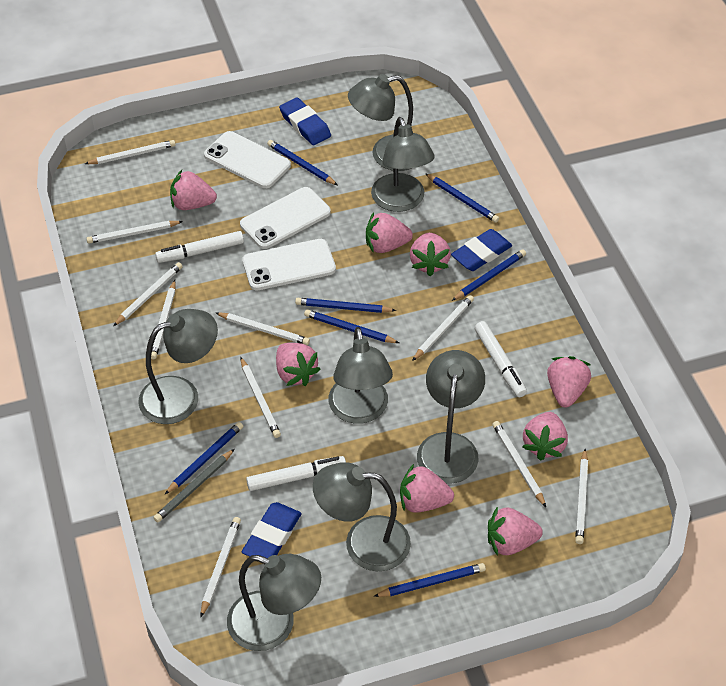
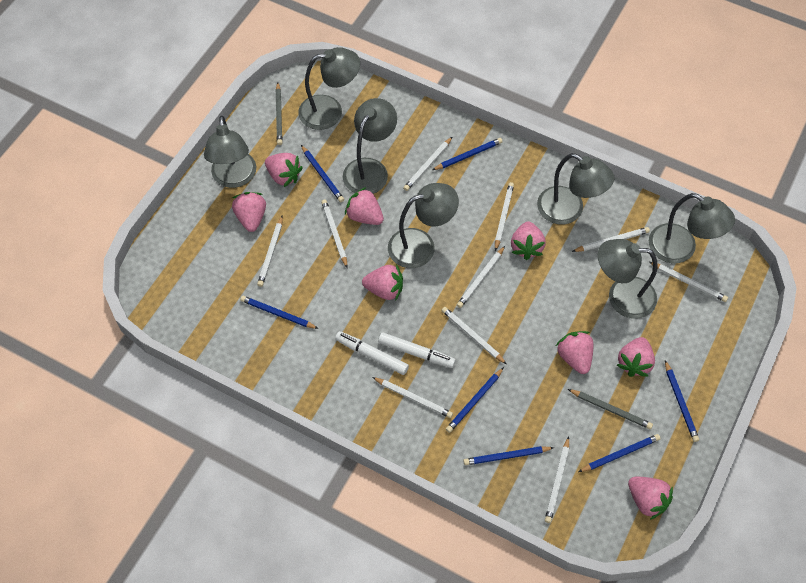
blue eraser: [242,502,302,559] [279,97,331,145] [451,229,512,271] = 3 -> none = 0
grey pencil: [153,449,234,522] = 1 -> [275,83,283,145] [568,389,653,429] = 2
white marker: [155,231,244,263] [246,456,346,491] [474,321,527,397] = 3 -> [335,331,409,375] [378,332,456,368] = 2
white phone: [204,131,291,188] [240,187,331,249] [242,239,336,290] = 3 -> none = 0

